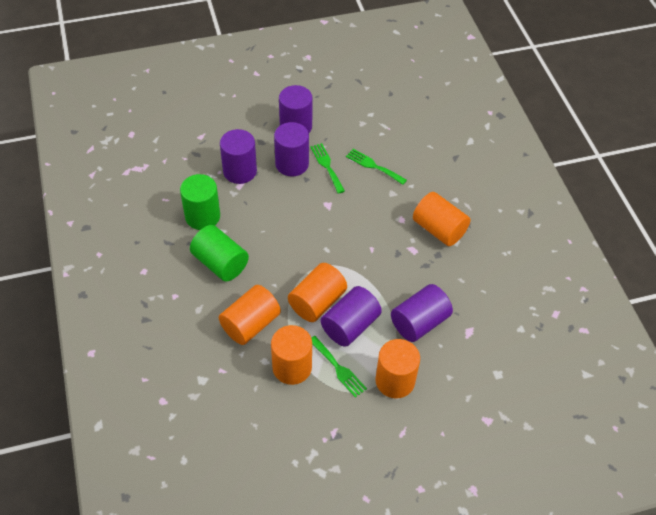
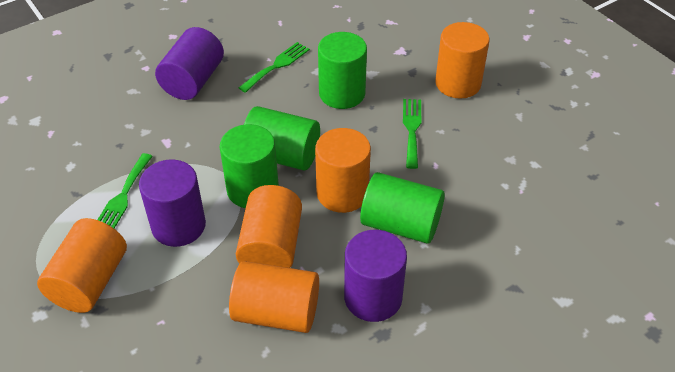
green cylinder: [180,174,220,230] [190,225,249,281] = 2 -> [220,124,279,208] [244,106,320,171] [318,32,367,109] [360,172,445,244] = 4
purple cylinder: [220,129,257,184] [274,122,309,177] [279,85,313,133] [321,286,382,347] [391,284,453,342] = 5 -> [139,160,206,247] [155,27,224,100] [344,230,407,322] = 3

